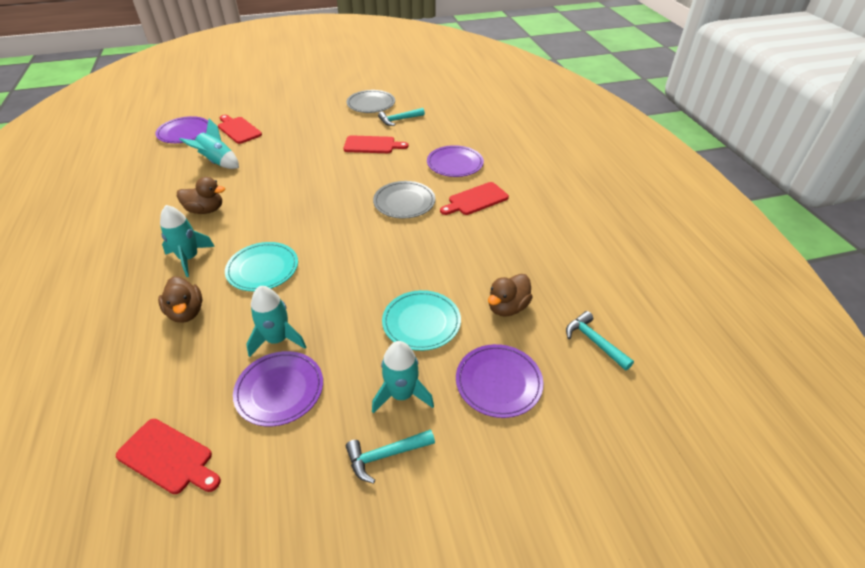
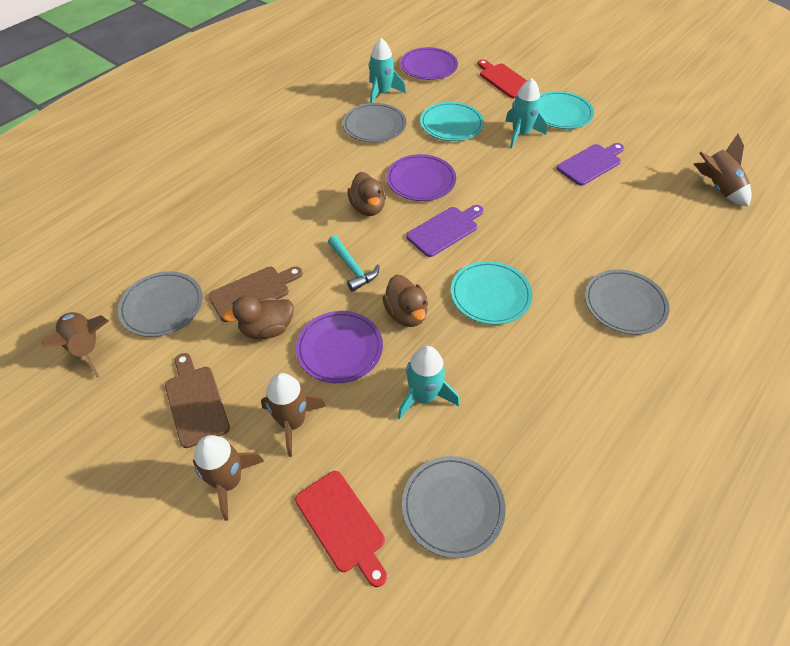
brown cutting board: none = 0 -> [165,353,230,448] [208,266,303,322] = 2
brown rocket: none = 0 -> [42,312,109,378] [193,435,264,521] [261,373,326,457] [694,134,752,207] = 4
grey plate: [347,90,395,113] [373,181,435,219] = 2 -> [118,271,203,337] [343,103,406,143] [402,456,506,558] [585,269,670,335] = 4
purple cutting board: none = 0 -> [406,205,483,257] [557,143,624,186] = 2
purple plate: [155,116,208,143] [233,351,323,427] [427,145,484,177] [456,344,544,418] = 4 -> [296,311,383,383] [387,154,456,201] [400,47,458,80] = 3
red cutting board: [116,419,221,494] [218,115,262,144] [344,135,409,153] [440,182,509,215] = 4 -> [295,471,387,587] [478,59,527,98] = 2
turquoise hammer: [346,429,435,484] [378,108,425,126] [566,311,634,370] = 3 -> [328,235,380,292] = 1
turquoise plate: [225,242,298,292] [382,290,461,351] = 2 -> [420,102,484,141] [451,261,533,325] [539,91,594,129] = 3
turquoise rocket: [160,205,215,277] [179,118,239,169] [246,286,306,357] [372,341,434,413] = 4 -> [369,38,406,103] [398,346,459,420] [505,78,547,149] = 3

